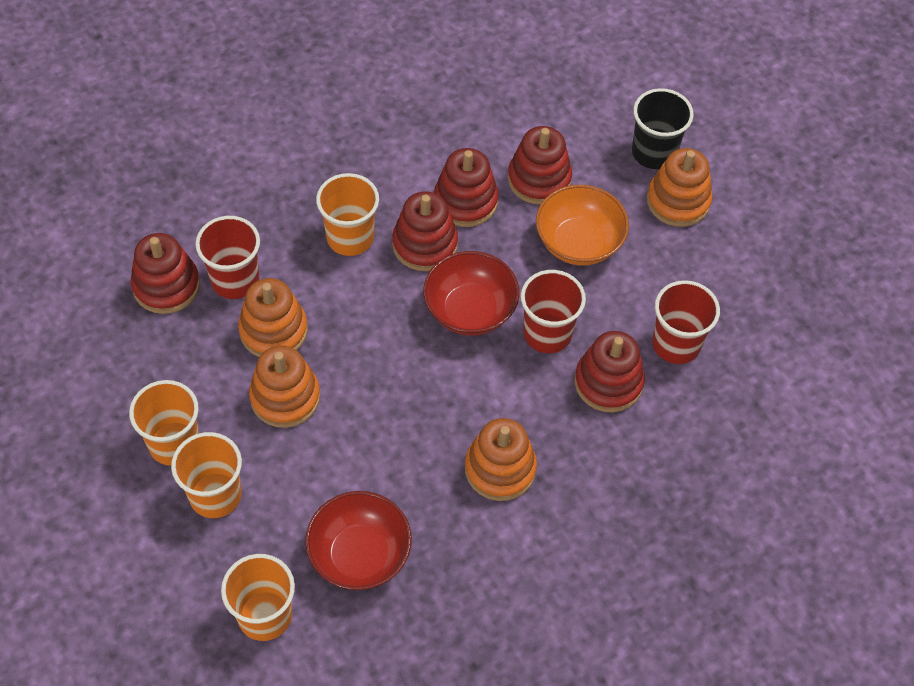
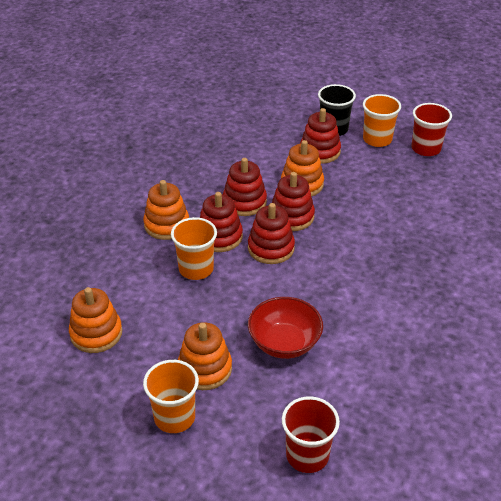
orange bowl: [536,185,629,266] = 1 -> none = 0
orange cup: [129,380,199,466] [171,432,242,518] [221,554,295,641] [316,173,379,256] = 4 -> [143,360,199,433] [171,217,217,280] [363,94,401,147] = 3
red bowl: [305,491,412,590] [423,251,520,336] = 2 -> [248,297,323,359] = 1
red cup: [195,216,260,299] [521,270,586,353] [652,280,720,364] = 3 -> [282,396,340,473] [411,103,452,156] = 2

